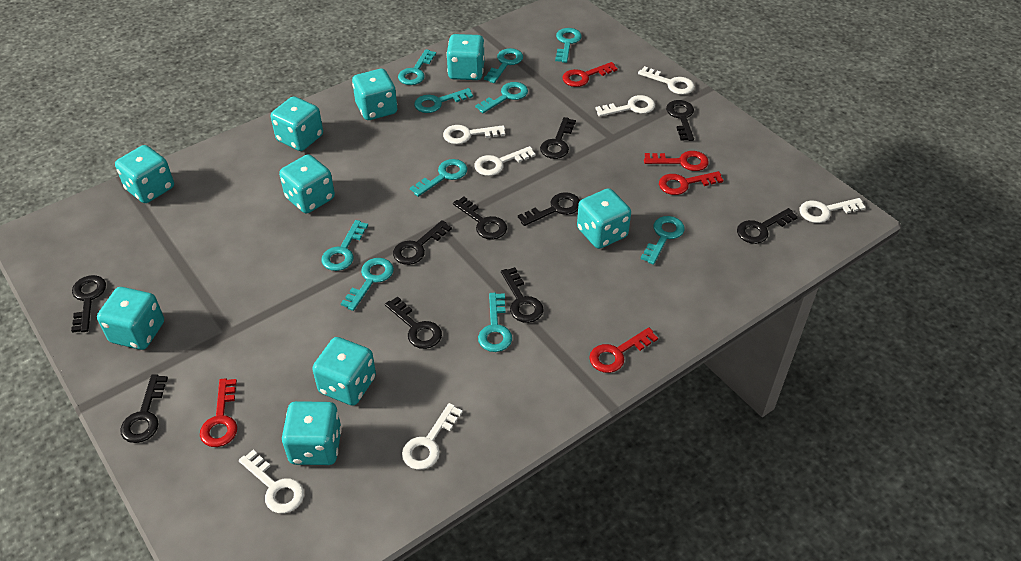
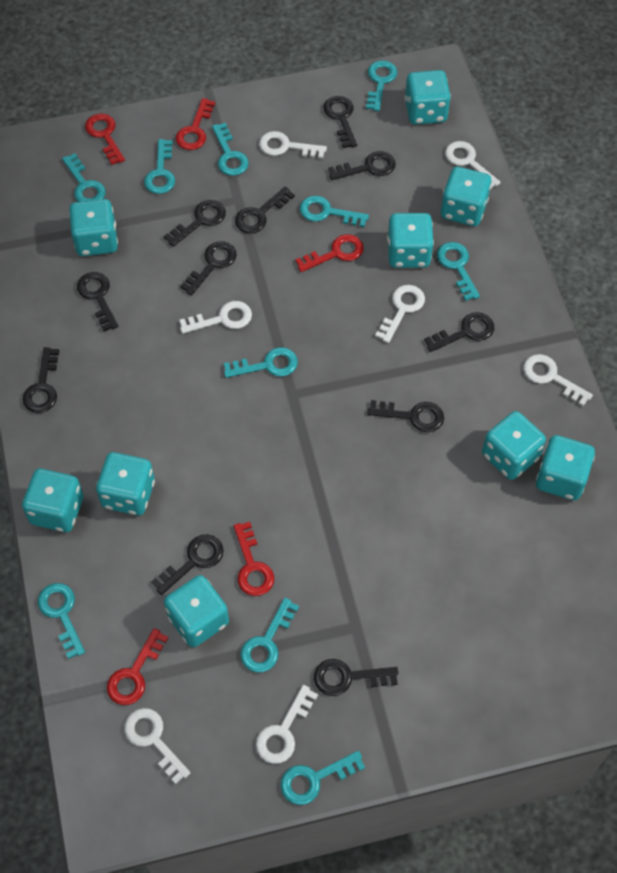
black key: [71,275,106,333] [120,375,168,443] [385,296,442,349] [393,220,452,265] [453,197,507,240] [501,267,544,323] [518,192,580,226] [540,117,576,159] [666,100,694,141] [737,208,798,244] = 10 -> [23,347,59,413] [77,272,119,331] [151,534,224,595] [164,200,226,247] [180,241,237,295] [235,187,295,234] [314,659,398,696] [323,96,357,148] [328,151,396,180] [368,400,444,432] [424,312,494,352] = 11

